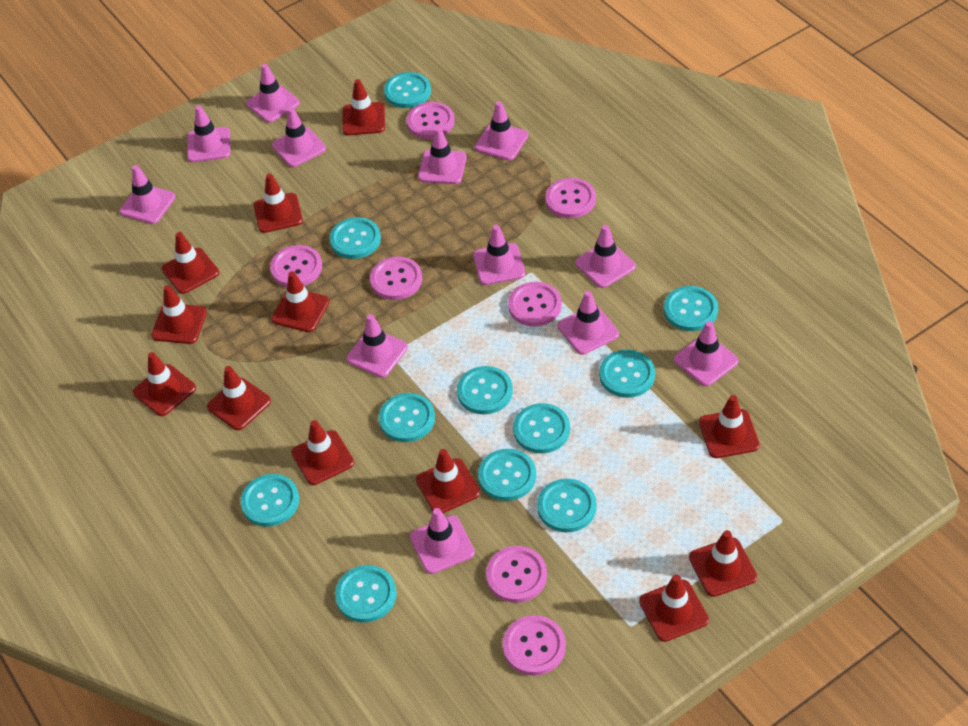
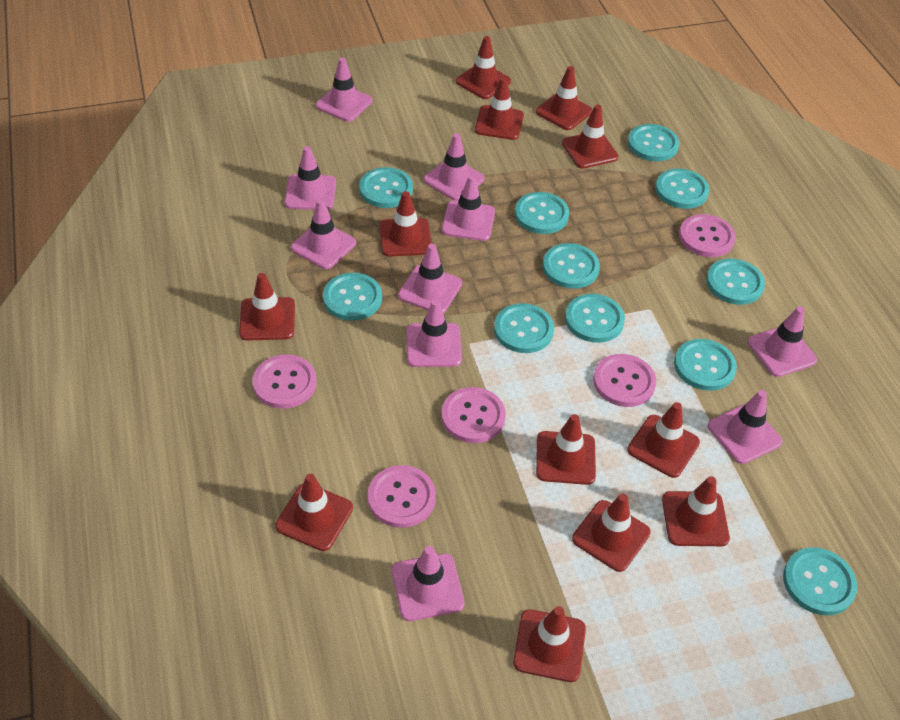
pink button: [270,245,322,287] [370,256,422,300] [407,102,455,139] [486,546,547,603] [502,615,566,676] [508,282,562,326] [545,178,596,218] = 7 -> [253,354,317,409] [368,465,436,528] [441,387,506,443] [593,354,656,407] [679,214,736,257] = 5
pink traffic cone: [120,165,176,224] [187,106,230,162] [246,64,300,123] [272,107,326,167] [346,314,408,378] [410,508,475,574] [418,127,467,184] [473,225,525,285] [475,101,528,161] [558,291,619,355] [575,225,636,288] [674,321,738,386] = 12 -> [284,146,336,210] [291,199,356,269] [316,57,372,122] [392,546,464,621] [398,244,462,313] [406,300,462,367] [424,133,485,201] [442,175,495,241] [708,390,782,464] [748,306,817,377] = 10

